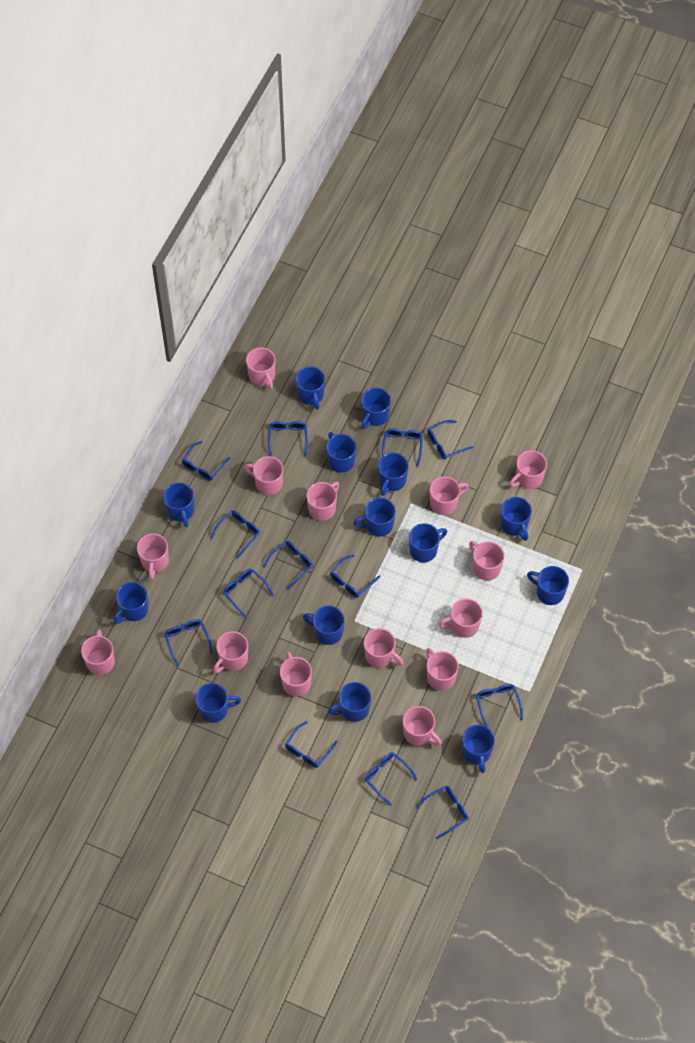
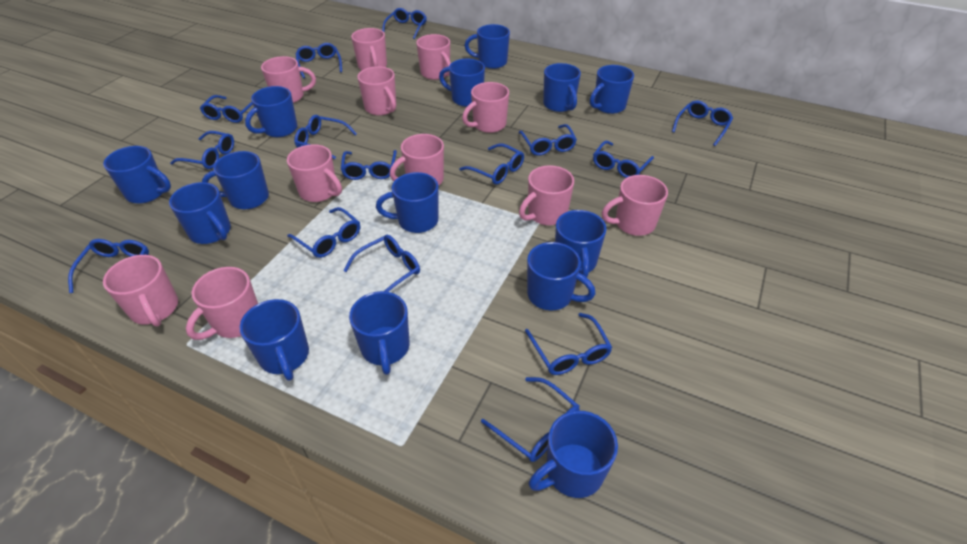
blue glasses: [164,619,213,666] [182,441,230,481] [210,510,260,558] [223,569,274,618] [263,541,313,590] [268,421,308,457] [285,721,337,768] [330,555,380,598] [365,752,418,806] [382,429,423,467] [417,786,469,839] [427,420,473,459] [476,684,523,727] = 13 -> [68,239,149,293] [170,131,234,169] [200,95,253,123] [287,207,360,258] [294,115,357,159] [296,43,342,78] [341,150,397,180] [343,235,420,292] [382,8,427,39] [459,144,524,185] [481,377,580,462] [518,124,577,156] [525,313,612,375] [593,140,654,178] [672,100,733,146] = 15
pink mug: [81,629,115,675] [137,533,169,580] [213,631,248,673] [244,456,284,495] [246,347,276,389] [280,652,312,696] [306,482,339,521] [364,628,403,668] [403,706,442,746] [426,648,459,691] [430,476,469,515] [439,598,483,638] [469,541,505,580] [509,450,547,489] = 14 -> [103,255,178,327] [186,267,258,340] [261,56,316,103] [287,144,342,202] [351,28,387,70] [357,66,396,116] [390,134,444,186] [416,34,451,80] [462,82,509,133] [519,165,574,225] [602,175,668,236] = 11

